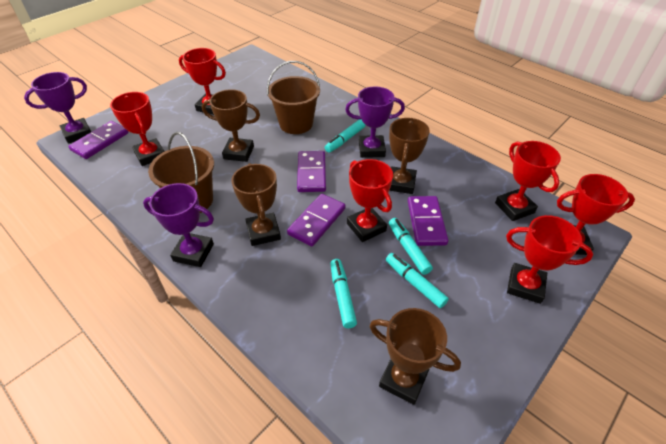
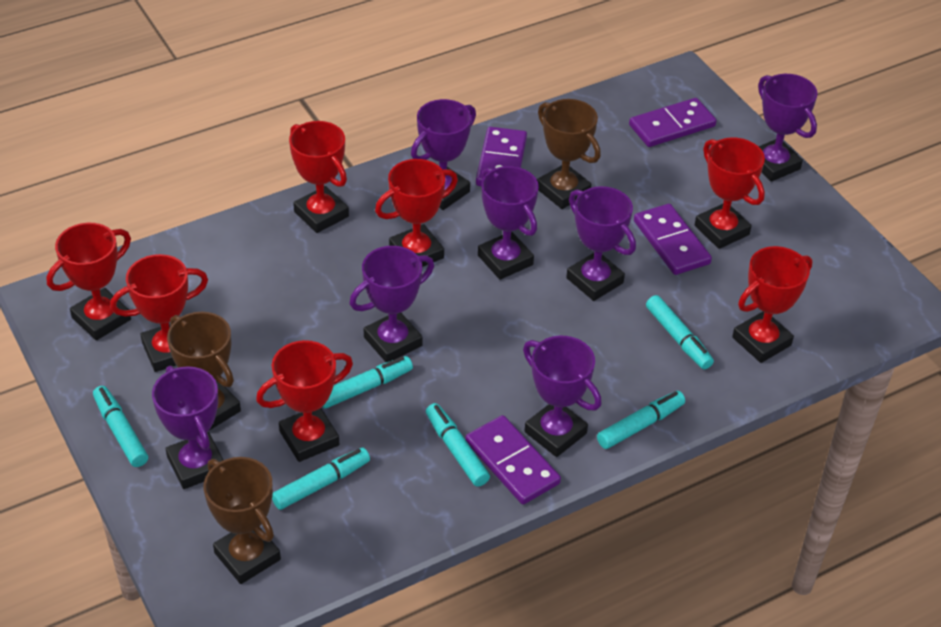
brown bucket: [148,132,214,213] [267,61,320,134] = 2 -> none = 0
brown trophy: [202,89,260,162] [231,163,281,246] [370,308,461,405] [389,118,430,194] = 4 -> [167,312,241,430] [204,457,281,584] [537,99,601,209] = 3
purple trophy: [24,72,91,144] [143,183,214,267] [345,86,405,158] = 3 -> [152,366,223,489] [349,246,434,362] [411,99,476,210] [478,166,539,280] [523,336,601,457] [566,186,636,301] [758,74,818,182] = 7
red trophy: [110,92,165,166] [179,48,226,115] [347,159,393,242] [495,141,561,221] [506,215,593,304] [557,174,635,255] = 6 -> [47,223,131,340] [110,254,208,372] [256,340,353,462] [289,121,349,233] [375,159,458,267] [695,137,765,249] [732,246,813,363] = 7
turquoise marker: [325,119,365,153] [330,259,357,328] [386,253,449,308] [389,218,433,275] = 4 -> [93,386,148,467] [272,448,370,510] [322,356,413,409] [426,403,490,487] [597,391,685,449] [646,295,714,369] = 6

